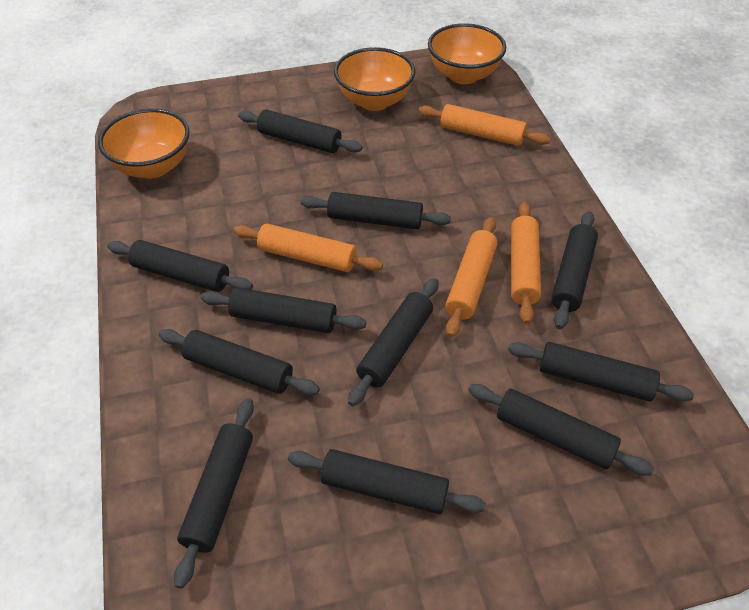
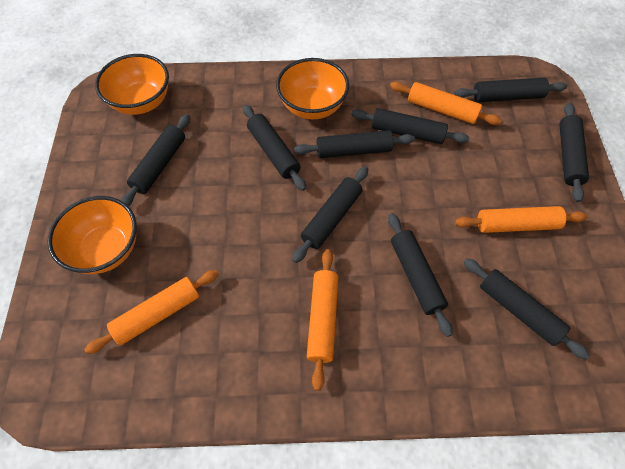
black rolling pin: [107,240,253,292] [158,329,320,395] [174,398,254,589] [201,288,367,333] [238,109,363,153] [288,449,486,514] [301,192,451,229] [348,278,438,406] [468,384,654,475] [508,342,694,402] [551,211,598,329] = 11 -> [121,114,190,206] [243,105,306,191] [292,166,368,263] [294,130,415,158] [351,108,469,144] [388,213,452,337] [454,78,567,102] [464,258,590,360] [559,103,589,202] = 9

